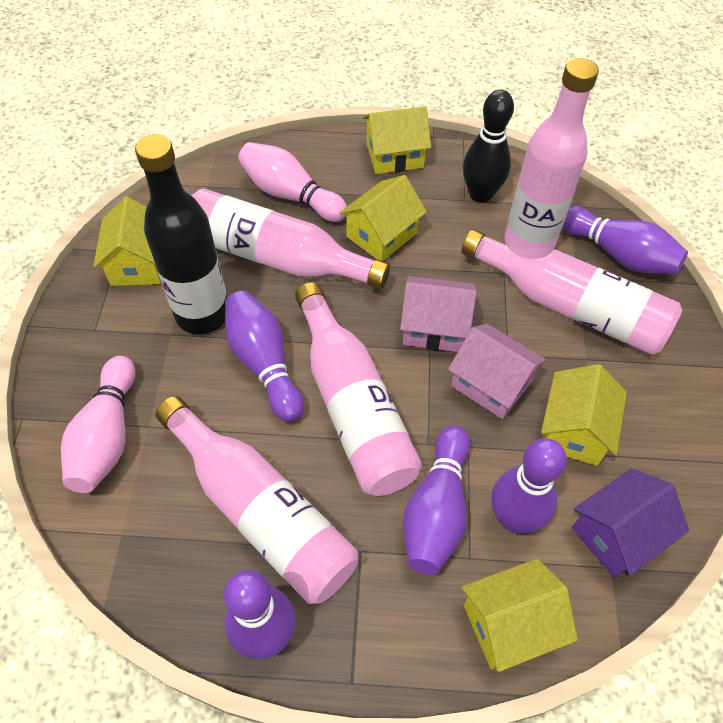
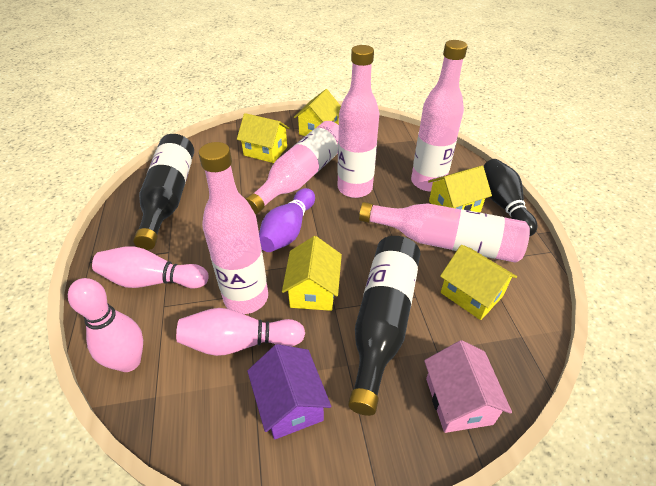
black bottle: [135,134,227,334] = 1 -> [133,134,194,250] [348,236,420,416] = 2
pink bowling pin: [61,356,136,493] [238,142,347,222] = 2 -> [68,278,143,372] [92,246,209,288] [176,308,305,356] = 3
pink house: [400,276,477,352] [448,324,546,419] = 2 -> [424,340,512,433] = 1
purple bowling pin: [224,570,295,659] [225,291,304,422] [403,425,470,575] [491,438,567,533] [562,206,688,274] = 5 -> [259,188,315,252] = 1

